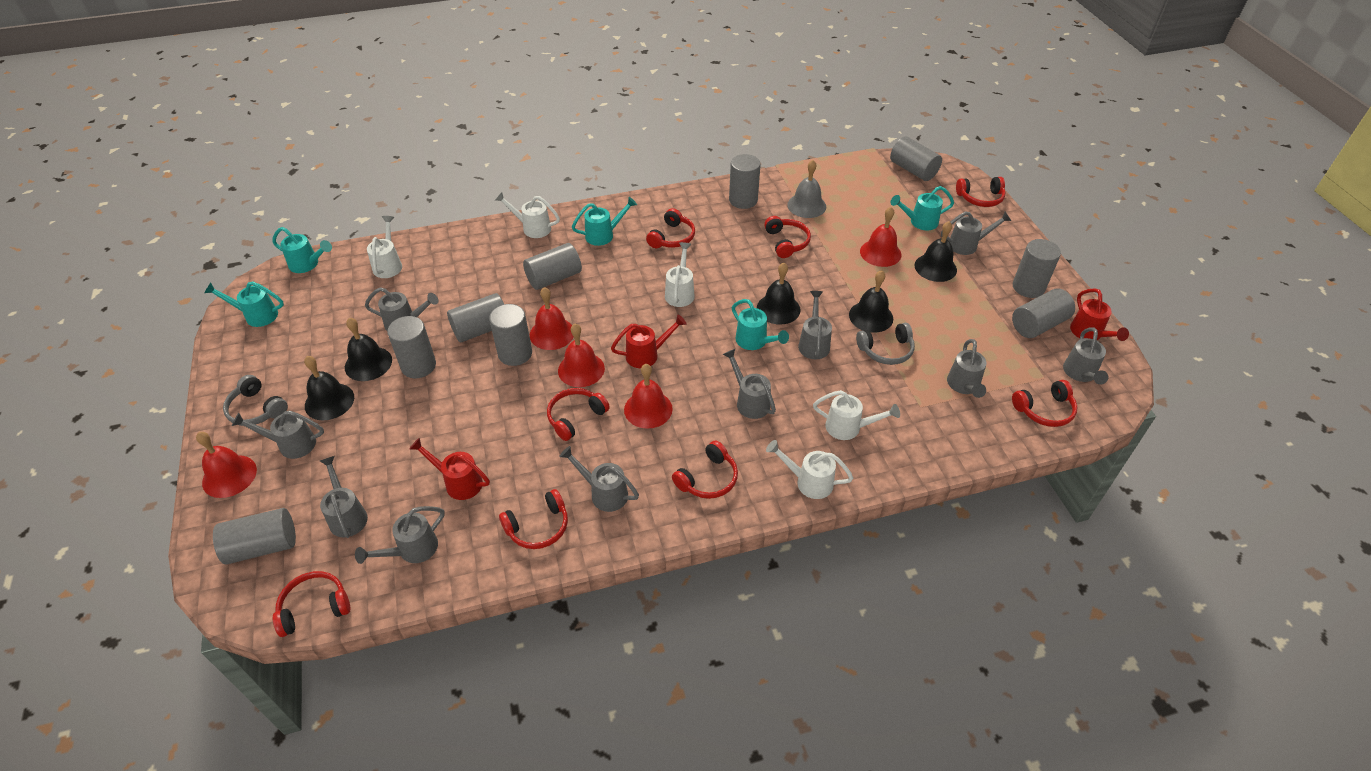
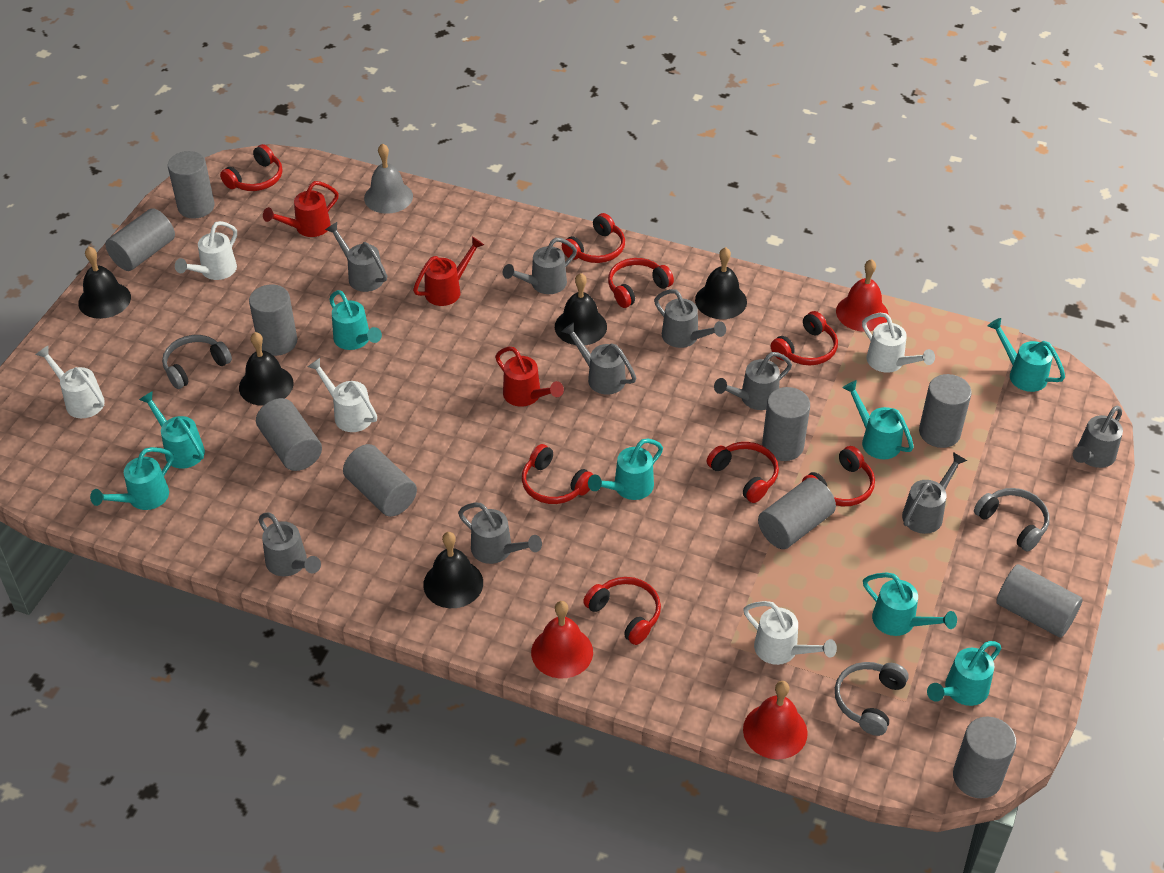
grey cylinder: [213,508,296,565] [387,316,436,378] [447,293,504,342] [489,304,532,366] [523,243,582,290] [729,154,761,209] [890,136,942,181] [1012,289,1075,338] [1013,239,1061,298] = 9 -> [105,208,175,271] [168,151,215,219] [249,284,297,356] [256,398,322,471] [343,444,417,517] [758,478,836,549] [762,387,810,461] [919,374,972,448] [953,717,1016,798] [996,564,1083,638] = 10
grey headphones: [223,375,288,426] [856,323,915,365] = 2 -> [162,335,232,389] [835,662,909,736] [974,488,1050,552] = 3
grey watering can: [232,411,324,459] [320,456,368,538] [355,506,445,564] [365,287,438,330] [559,446,639,512] [723,349,776,419] [798,291,832,359] [941,211,1011,255] [947,339,987,398] [1063,327,1108,385] = 10 -> [259,513,321,576] [325,222,387,292] [458,502,542,564] [503,238,577,294] [561,322,636,395] [654,289,726,348] [714,352,792,410] [902,452,968,534] [1073,406,1123,468] = 9
red bell: [196,432,257,498] [530,287,573,350] [558,324,605,387] [624,364,673,429] [860,207,901,267] = 5 -> [531,601,593,678] [743,681,808,760] [836,259,888,332] = 3
turquoise watering can: [204,282,284,327] [272,227,332,273] [572,197,637,246] [732,299,789,350] [890,186,954,231] = 5 -> [90,447,174,510] [139,391,205,468] [329,290,382,350] [588,439,663,500] [843,380,914,459] [863,573,957,636] [927,641,1002,706] [988,318,1065,392] = 8

